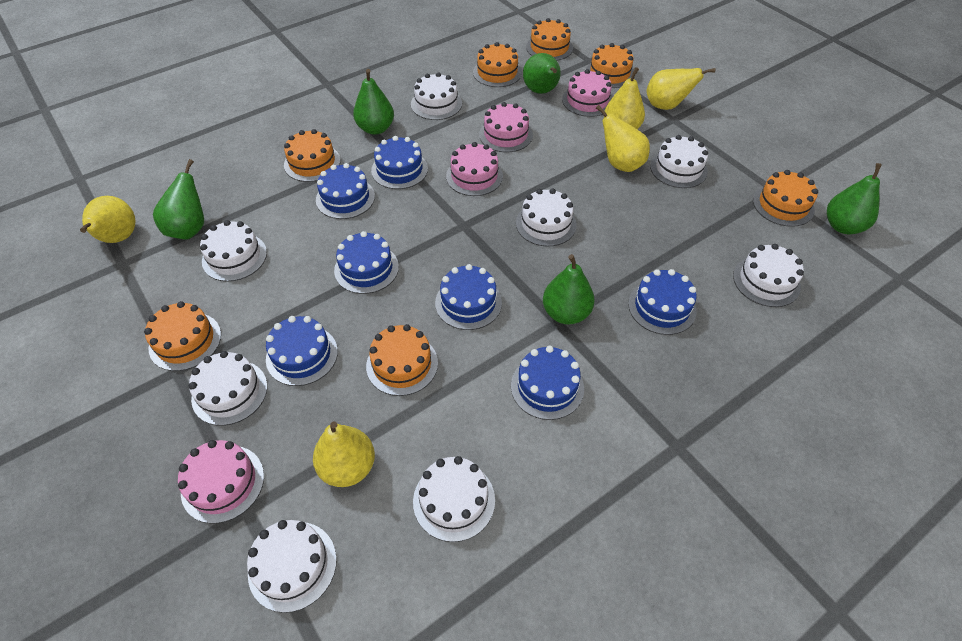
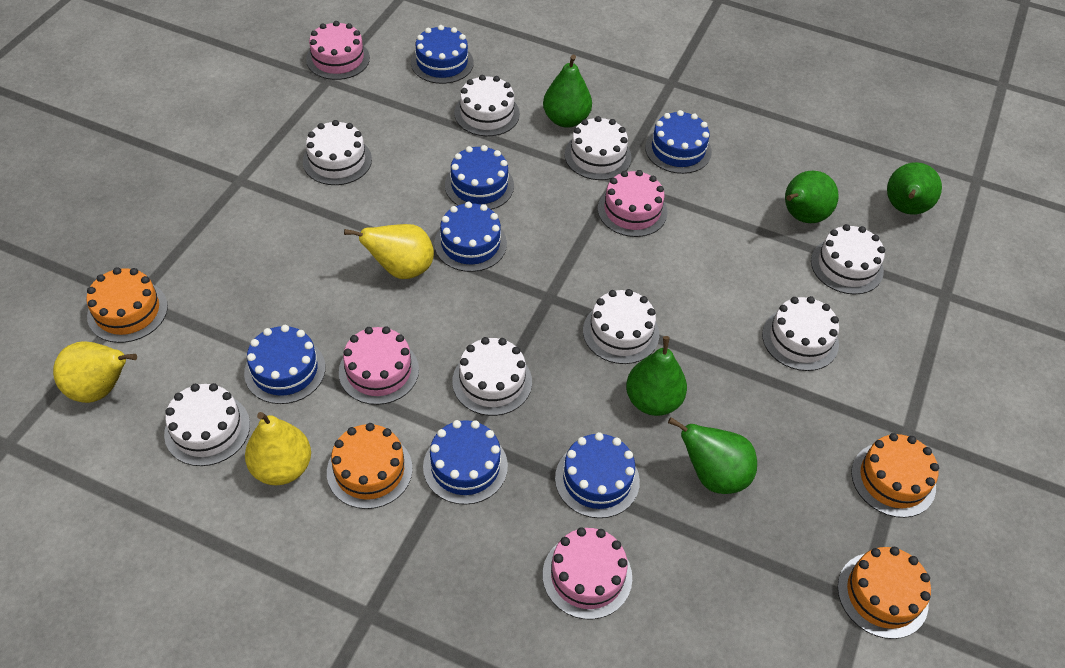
orange cake: [144,301,221,371] [284,129,341,182] [366,324,438,396] [473,42,522,87] [526,18,573,61] [586,43,634,88] [753,170,818,227] = 7 -> [86,267,168,343] [327,423,413,509] [838,547,931,639] [851,433,939,518] = 4
yellow pear: [80,196,135,243] [313,421,375,487] [596,105,650,172] [604,67,645,129] [647,68,715,110] = 5 -> [53,341,137,403] [245,412,311,485] [344,224,434,279] = 3

